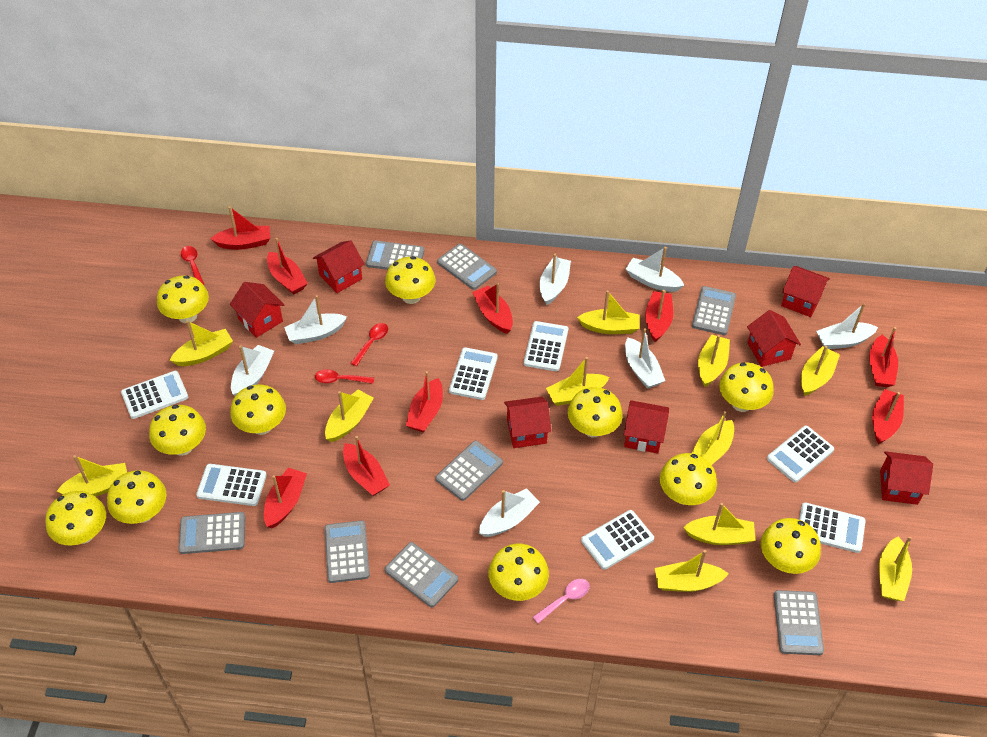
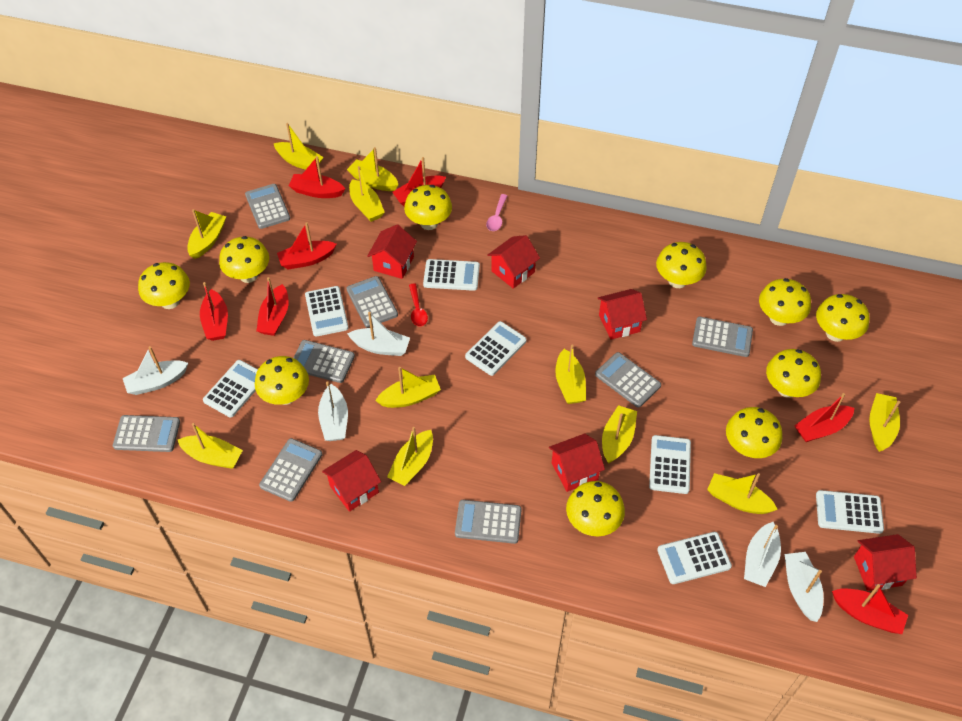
red boat: [210,206,270,250] [264,468,307,528] [267,238,308,295] [343,436,390,496] [406,371,443,432] [472,283,513,334] [645,290,673,342] [869,327,898,387] [872,389,904,444] = 9 -> [200,282,228,341] [256,277,288,336] [277,222,337,269] [289,156,345,198] [392,157,446,206] [794,393,854,442] [832,584,908,634] = 7
red house: [230,282,284,338] [313,240,365,293] [504,397,551,448] [624,400,669,454] [747,310,801,367] [781,266,830,317] [880,451,933,505] = 7 -> [322,450,381,512] [367,224,417,279] [487,235,540,289] [549,434,605,492] [598,289,647,340] [854,534,917,591] = 6
red spoon: [181,246,204,285] [315,369,374,384] [351,323,388,366] = 3 -> [409,283,428,326] = 1
white boat: [231,345,274,396] [284,295,347,344] [479,488,540,537] [540,254,571,305] [625,329,665,389] [626,247,684,292] [816,303,878,349] = 7 -> [123,346,188,395] [318,381,348,441] [347,312,410,356] [744,522,781,587] [785,552,824,622] = 5
yellow mushroom: [45,491,106,545] [107,470,167,524] [149,405,206,456] [157,275,209,323] [230,384,286,435] [385,256,435,304] [488,544,549,601] [568,387,623,437] [660,453,717,505] [719,363,774,412] [761,518,821,574] = 11 -> [138,262,190,309] [219,236,269,283] [255,356,309,405] [404,185,452,230] [566,481,625,536] [656,242,707,288] [726,407,782,458] [759,278,811,326] [766,349,821,398] [816,294,869,342] = 10

